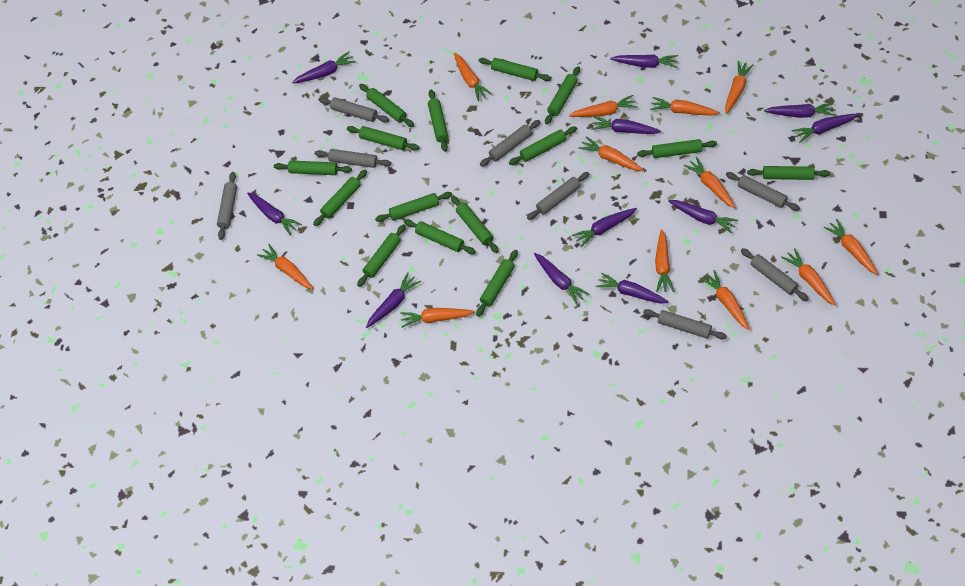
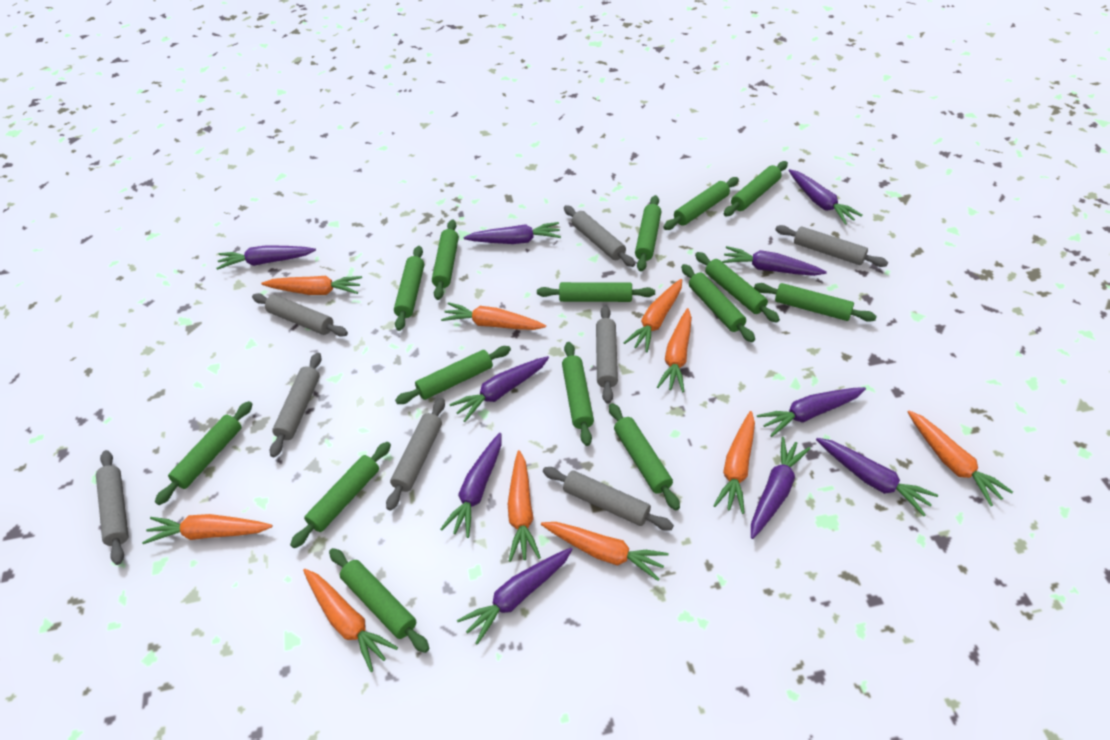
orange carrot: [257,244,313,290] [400,308,475,328] [454,53,492,101] [569,95,638,117] [578,136,644,171] [650,97,720,116] [655,229,674,292] [684,157,736,208] [700,270,750,330] [725,61,754,114] [781,248,836,306] [823,219,878,275] = 12 -> [142,514,272,544] [261,276,362,295] [303,569,398,672] [441,302,546,330] [508,450,541,562] [541,522,669,581] [624,279,682,352] [657,308,692,392] [713,411,755,514] [908,411,1013,506] = 10
purple carrot: [247,193,302,236] [292,51,356,83] [366,272,421,328] [534,253,590,305] [572,208,637,247] [591,117,661,134] [596,272,669,304] [610,54,678,68] [668,200,738,234] [764,103,835,118] [792,114,859,143] = 11 -> [216,245,316,270] [440,433,502,538] [449,356,549,422] [457,548,573,645] [463,222,561,244] [722,246,827,276] [751,437,811,539] [757,387,866,437] [789,169,863,225] [816,438,938,516] = 10

